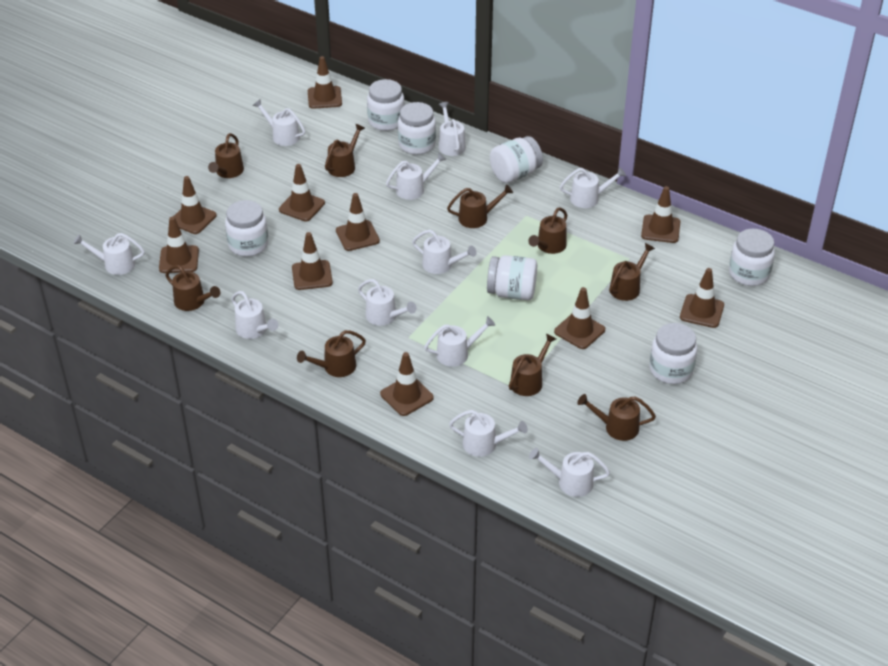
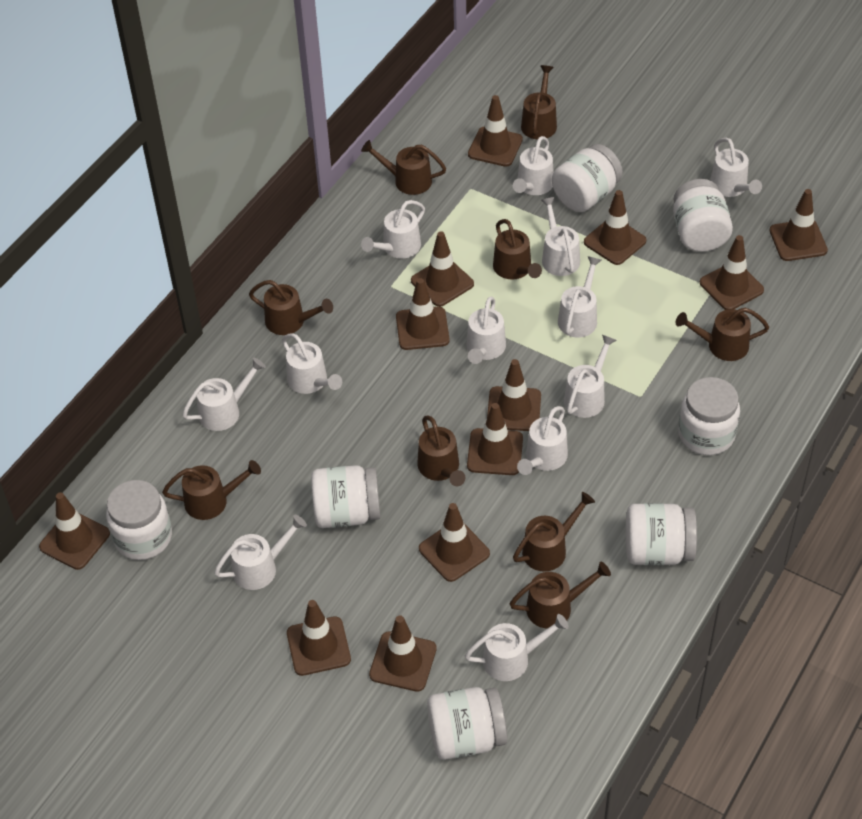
brown traffic cone: [159,217,199,273] [173,176,217,234] [279,164,325,221] [292,232,333,290] [308,56,342,109] [336,193,380,251] [380,352,434,416] [554,287,605,349] [641,186,680,243] [680,268,724,328] = 10 -> [39,492,110,570] [287,600,351,676] [369,615,437,692] [396,278,449,350] [411,231,474,307] [419,503,490,582] [467,403,523,475] [468,95,523,167] [487,359,541,431] [584,190,646,265] [700,235,764,310] [770,189,828,261] = 12
white watering can: [73,233,145,275] [232,291,278,339] [253,100,305,146] [358,279,417,326] [386,152,446,200] [412,230,477,274] [424,316,495,367] [439,102,466,156] [449,410,528,457] [529,448,610,497] [560,167,626,208] = 11 -> [182,358,266,431] [214,515,307,590] [282,333,342,394] [361,200,425,259] [465,614,569,681] [466,297,506,364] [513,136,554,195] [517,406,568,475] [541,197,580,276] [558,256,602,337] [564,335,616,418] [710,137,762,197] = 12

